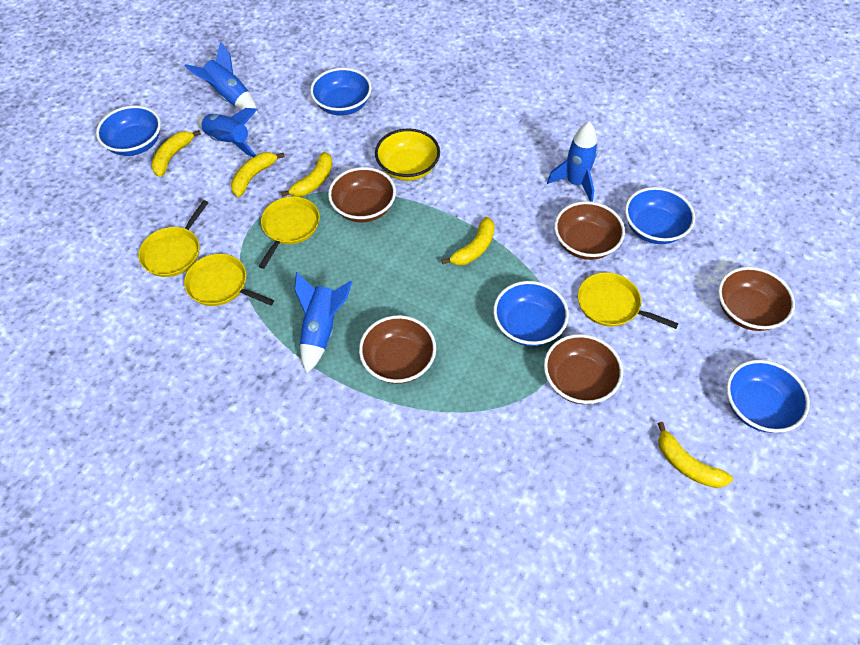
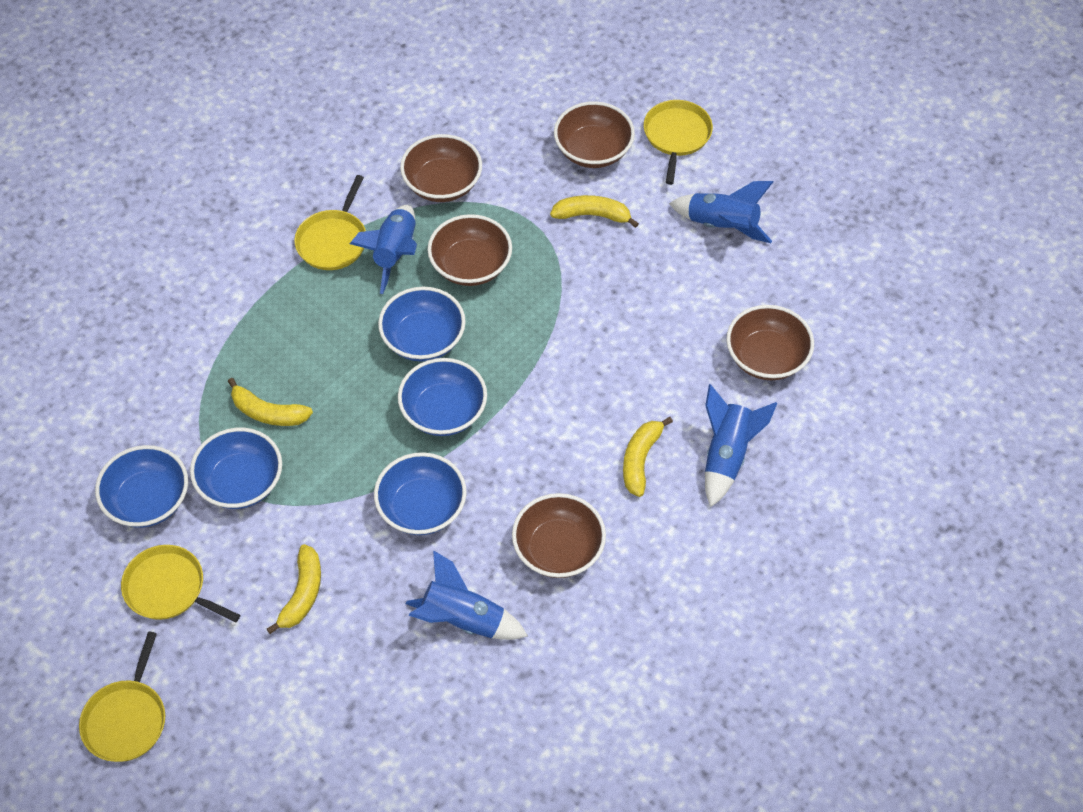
yellow banana: [151,130,201,177] [231,152,285,197] [281,152,333,197] [441,217,495,265] [657,422,733,488] = 5 -> [228,378,313,426] [267,544,321,634] [550,195,639,228] [623,417,673,497] = 4
yellow bowl: [375,128,440,181] = 1 -> none = 0

